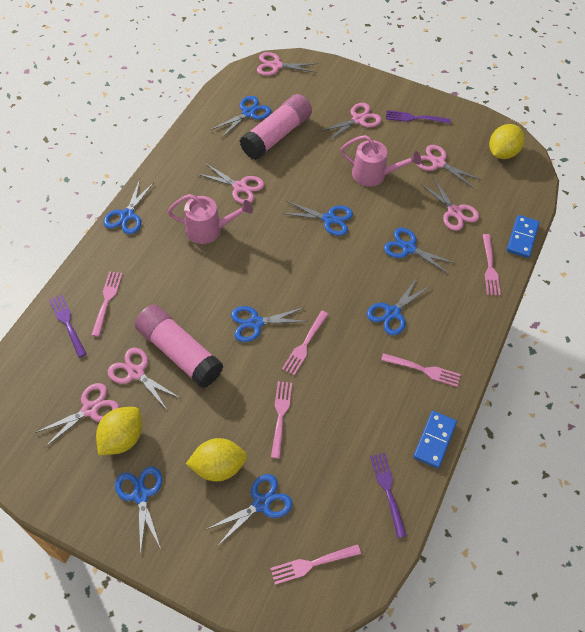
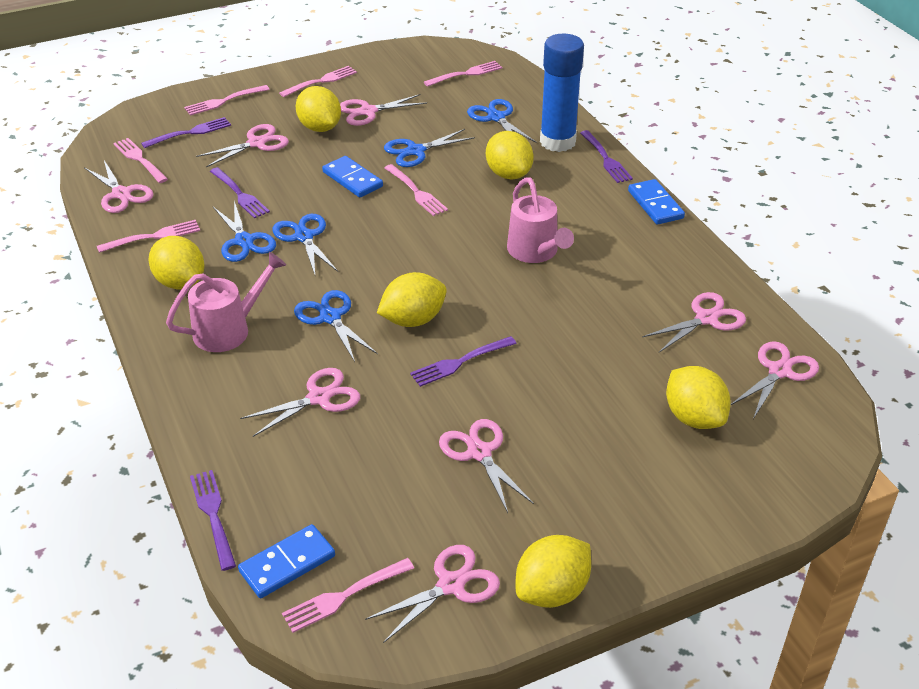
blue domino: [413,411,457,468] [507,215,540,258] = 2 -> [238,524,335,598] [322,156,383,197] [628,179,685,225] = 3
blue glue stick: none = 0 -> [540,34,584,152] = 1
blue scissors: [103,179,154,234] [115,466,162,555] [207,474,293,545] [211,96,271,138] [231,306,309,342] [282,201,353,236] [367,278,430,336] [384,228,457,275] = 8 -> [213,201,276,262] [272,214,338,274] [294,290,378,362] [384,129,475,167] [467,99,536,142] = 5
pink fork: [91,271,123,337] [270,544,361,585] [271,381,292,459] [282,311,329,375] [381,353,461,387] [483,234,501,296] = 6 -> [97,220,200,253] [113,138,168,183] [184,85,270,116] [279,66,357,97] [282,558,414,633] [384,164,448,216] [424,61,503,87] = 7
pink glue stick: [135,305,223,388] [240,94,312,160] = 2 -> none = 0
pink scissors: [35,383,119,448] [108,348,180,411] [198,163,264,204] [257,52,318,76] [319,103,382,141] [416,145,482,188] [420,177,479,231] = 7 -> [84,160,154,213] [196,124,289,167] [240,368,360,437] [340,94,427,126] [365,545,500,643] [439,419,534,513] [642,292,746,352] [731,341,819,419] = 8
purple fork: [49,295,87,358] [370,453,407,538] [386,110,451,124] = 3 -> [141,117,231,148] [190,470,236,571] [210,167,270,218] [410,336,517,387] [580,130,633,183] = 5
yellow lemon: [96,407,142,455] [186,438,247,481] [489,124,525,159] = 3 -> [148,236,205,290] [296,86,341,132] [377,272,447,327] [486,131,534,180] [516,535,591,608] [666,366,731,429] = 6

